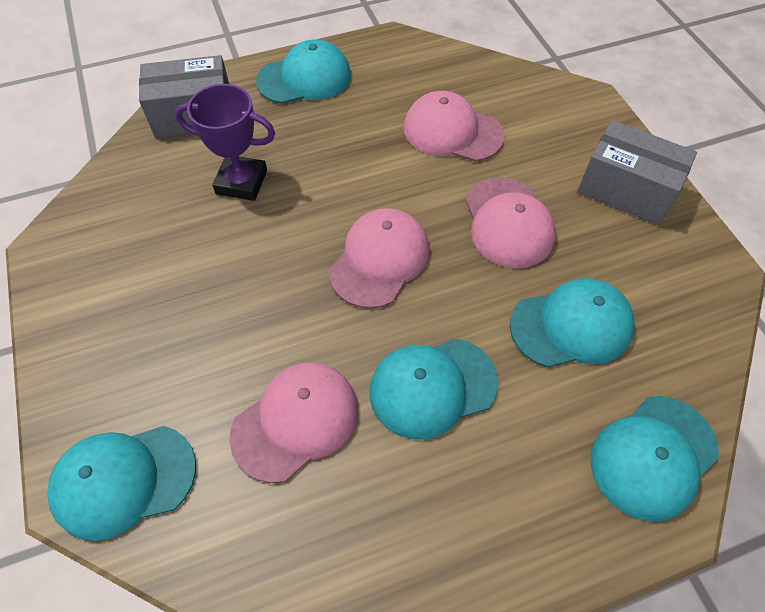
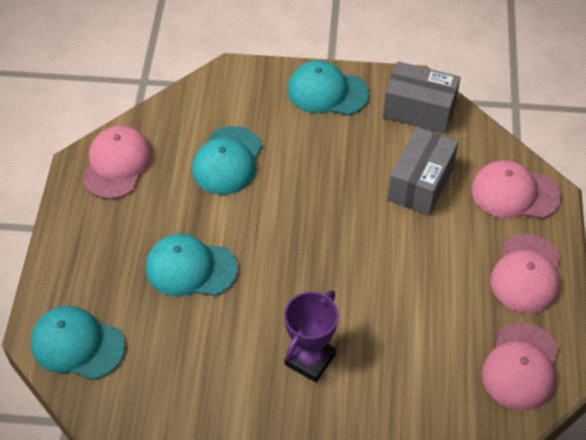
turquoise cap: [47,426,196,541] [256,39,351,104] [369,338,498,440] [510,278,635,368] [590,396,719,522] = 5 -> [30,306,125,380] [146,234,238,296] [192,126,262,195] [288,60,369,115] = 4

